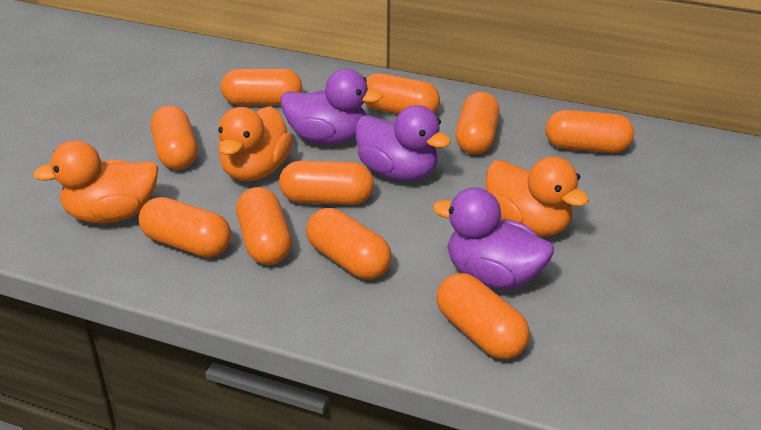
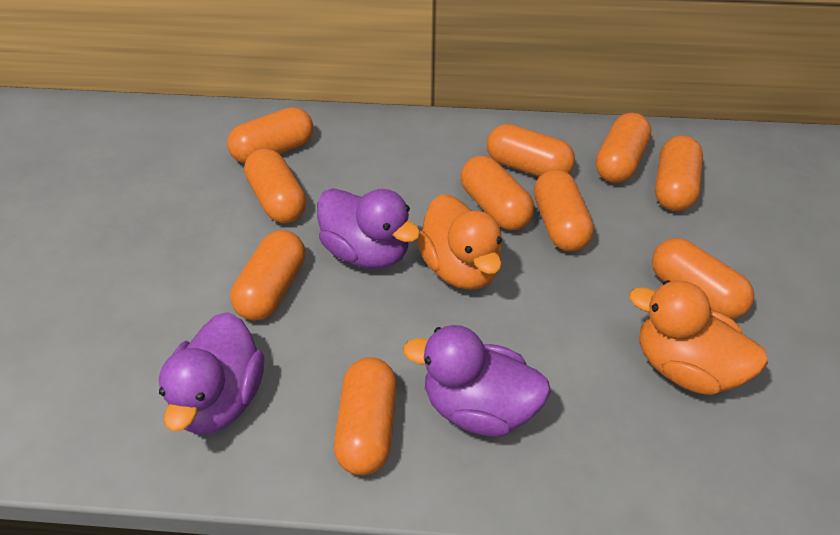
orange duck: [33,140,158,223] [218,106,293,181] [485,156,589,237] = 3 -> [417,194,502,290] [629,280,768,395] = 2

